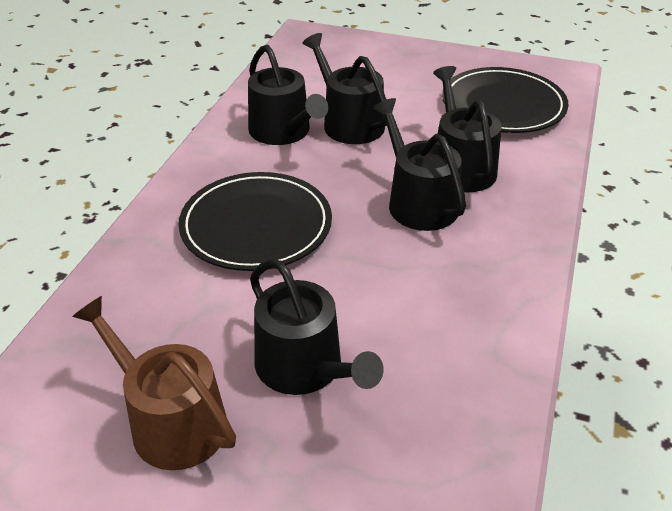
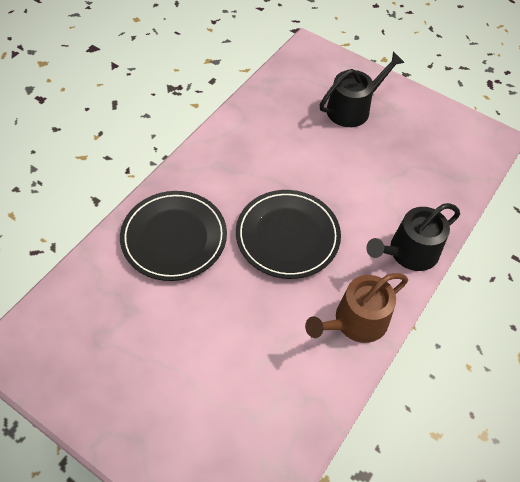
black watering can: [248,45,328,145] [250,259,384,395] [303,33,387,144] [373,98,466,231] [433,66,502,192] = 5 -> [320,52,405,127] [366,203,460,271] = 2

